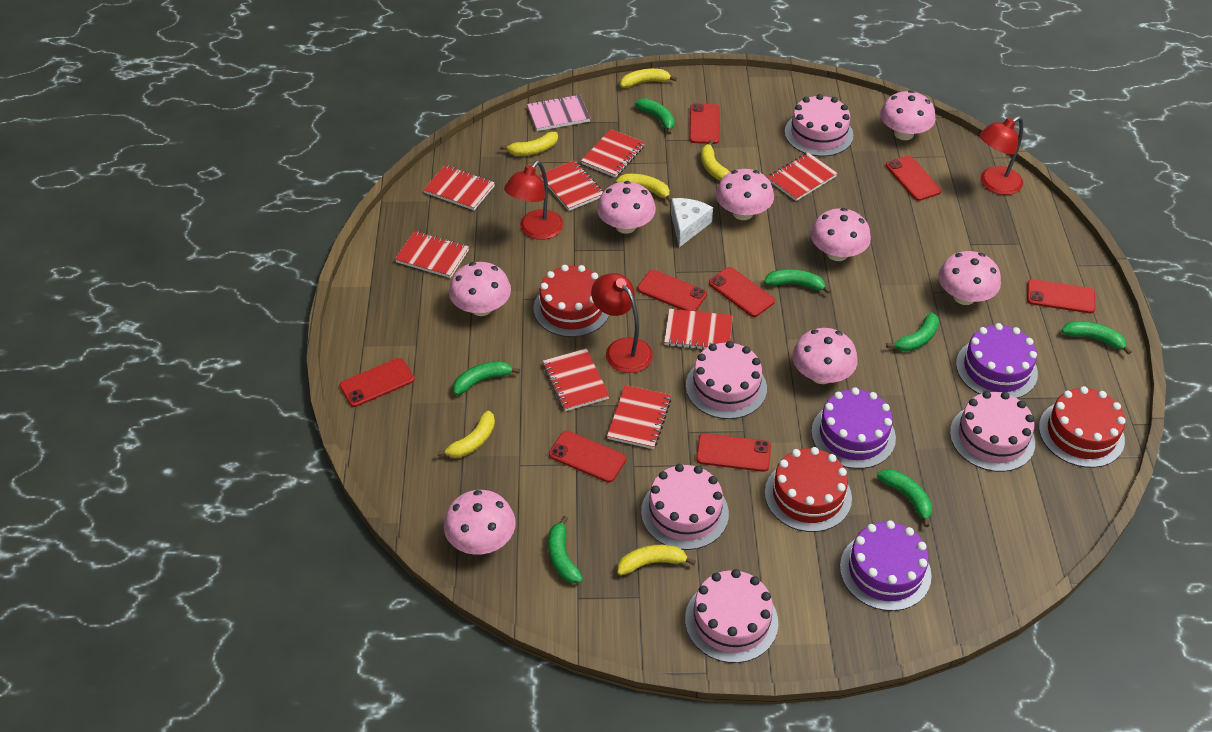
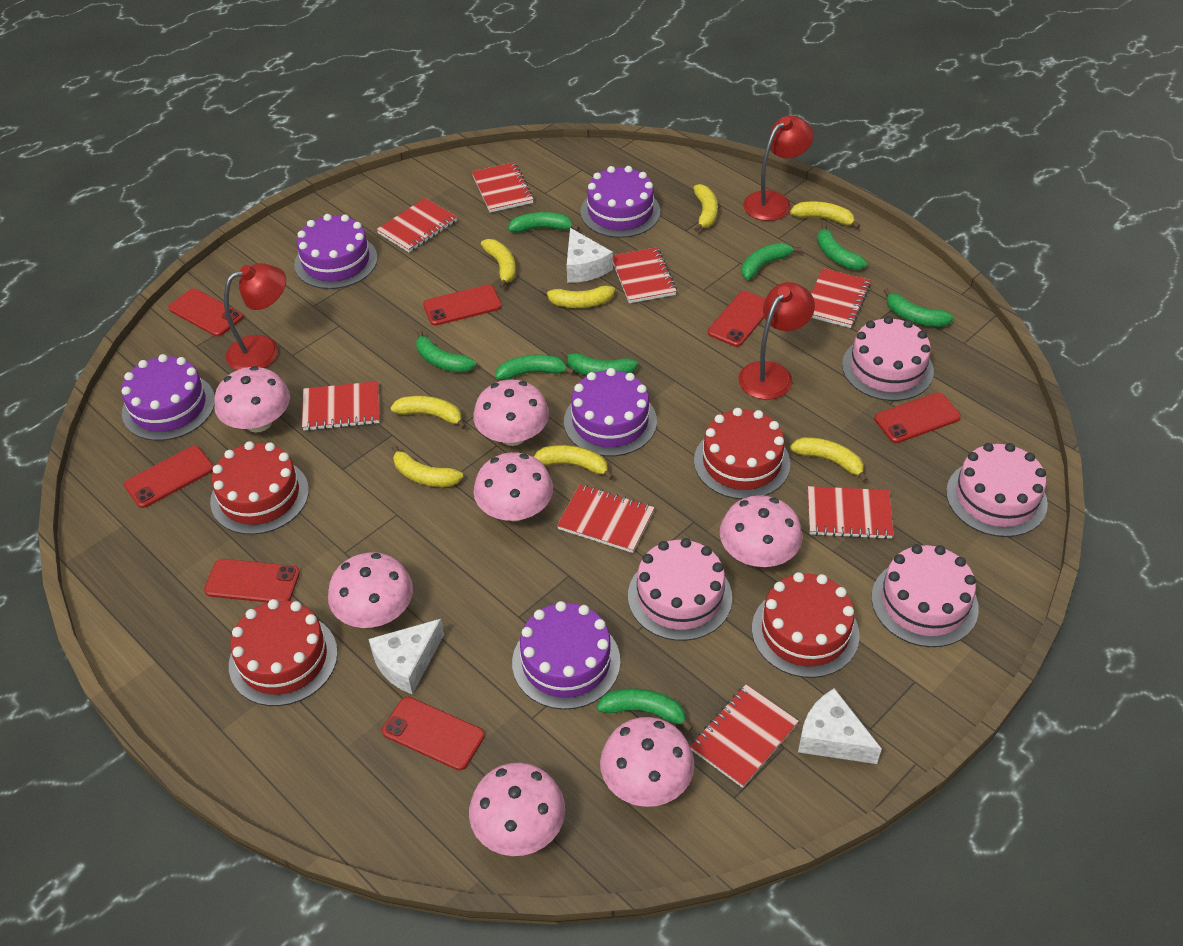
green banana: [453,361,520,395] [548,516,583,583] [635,98,675,135] [764,269,831,294] [877,469,932,527] [886,312,939,352] [1061,321,1132,355] = 7 -> [416,330,476,373] [495,355,575,380] [508,212,580,233] [561,349,638,375] [597,688,694,732] [741,243,801,279] [817,224,867,270] [884,288,954,327] = 8
pink cake: [641,464,729,550] [685,569,778,663] [686,341,767,419] [785,94,853,156] [950,391,1035,472] = 5 -> [628,538,732,641] [842,316,934,401] [871,544,979,647] [946,443,1048,537] = 4
pink mushroom: [444,490,516,555] [449,262,511,316] [597,181,656,234] [716,169,774,220] [792,328,858,384] [811,208,871,261] [880,90,936,140] [938,251,1001,305] = 8 -> [214,366,290,433] [328,552,413,628] [469,763,565,856] [473,380,549,446] [473,452,553,521] [600,717,694,807] [720,495,802,567] = 7
pink notebook: [527,94,591,131] = 1 -> none = 0
purple cake: [811,387,896,469] [840,520,932,611] [956,323,1038,398] = 3 -> [121,354,215,441] [294,214,378,289] [512,601,620,710] [564,368,657,456] [580,166,660,238] = 5
red cake: [534,265,609,337] [765,447,852,532] [1039,386,1126,468] = 3 -> [210,441,309,535] [229,599,338,706] [694,408,790,499] [752,572,860,678] = 4
red phone: [339,358,414,407] [549,431,626,483] [637,270,707,311] [689,104,719,144] [696,433,771,472] [709,267,775,317] [886,155,941,201] [1027,279,1095,313] = 8 -> [124,446,214,508] [169,288,243,337] [204,559,300,603] [382,697,485,771] [423,284,502,326] [708,291,765,347] [874,392,961,443] = 7
white cheese: [671,198,713,247] = 1 -> [369,619,444,695] [567,228,613,283] [798,688,882,764] = 3
yellow banana: [437,410,495,458] [500,132,558,156] [616,174,672,202] [617,545,696,575] [620,69,677,88] [701,140,730,181] = 6 -> [390,396,466,429] [392,445,463,487] [481,239,516,288] [534,445,614,480] [540,286,615,308] [693,184,718,232] [790,201,860,229] [790,437,868,482] = 8

